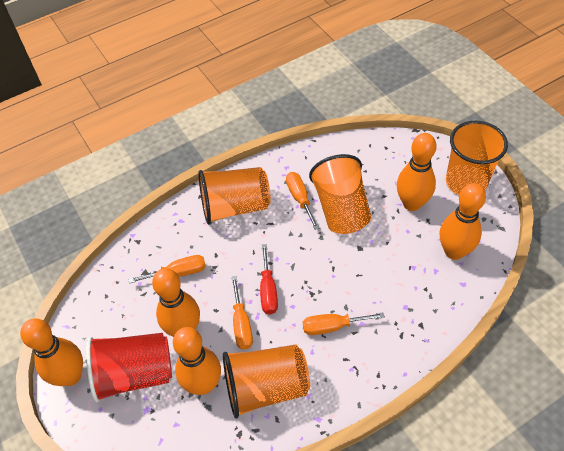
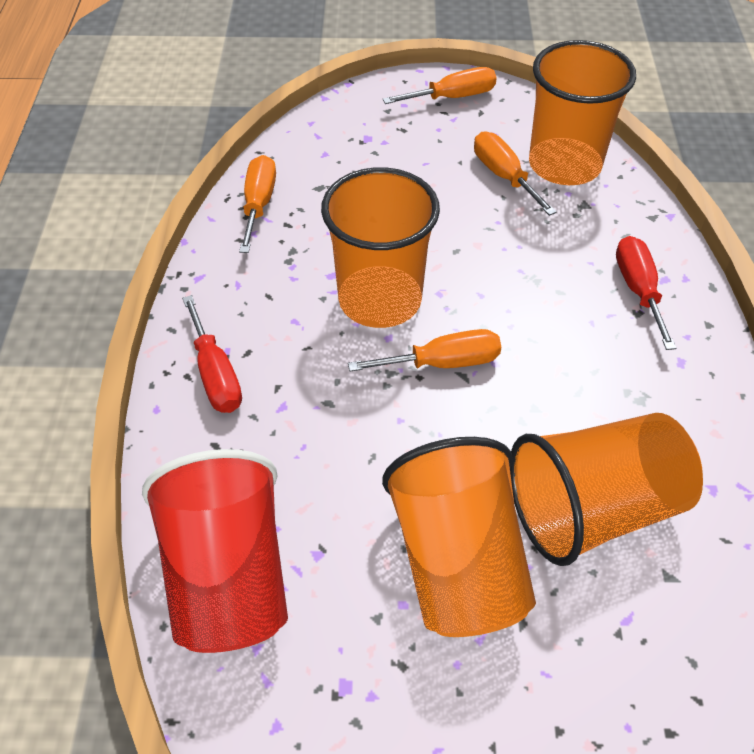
orange bowling pin: [20,318,83,386] [152,268,200,337] [173,327,221,395] [397,133,436,211] [440,183,486,260] = 5 -> none = 0
red screwdriver: [260,244,278,314] = 1 -> [182,295,242,413] [616,236,676,350] = 2

